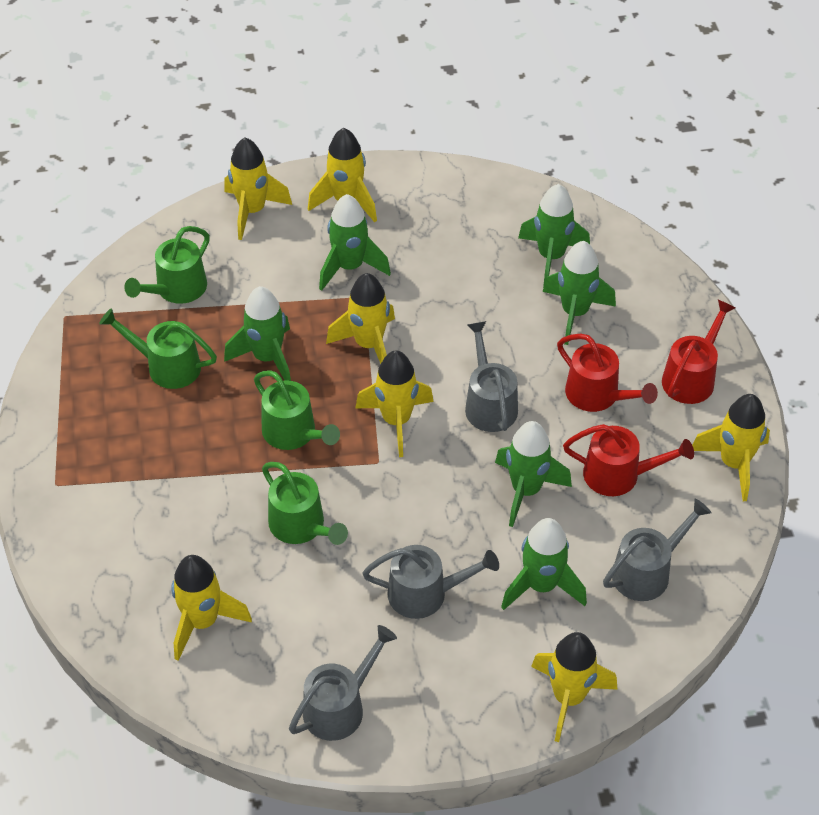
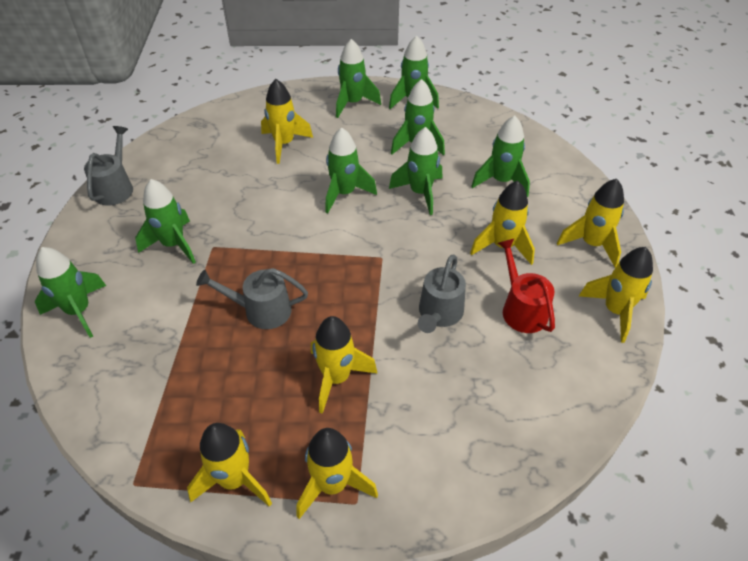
green rocket: [224,286,291,381] [319,194,391,291] [495,421,572,527] [501,518,587,610] [518,184,590,287] [542,241,616,345] = 6 -> [35,247,106,338] [135,179,196,264] [325,128,377,214] [336,39,381,118] [389,36,439,109] [389,127,442,215] [391,79,445,156] [471,115,530,197] = 8
green watering can: [99,308,217,389] [124,226,210,304] [254,370,340,450] [262,462,348,545] = 4 -> none = 0
grey watering can: [289,625,397,741] [362,545,499,619] [465,321,518,432] [603,498,712,601] = 4 -> [84,126,133,206] [196,268,308,329] [418,254,466,333] = 3
red watering can: [557,334,658,412] [563,424,694,496] [662,300,736,404] = 3 -> [498,239,555,333] = 1

